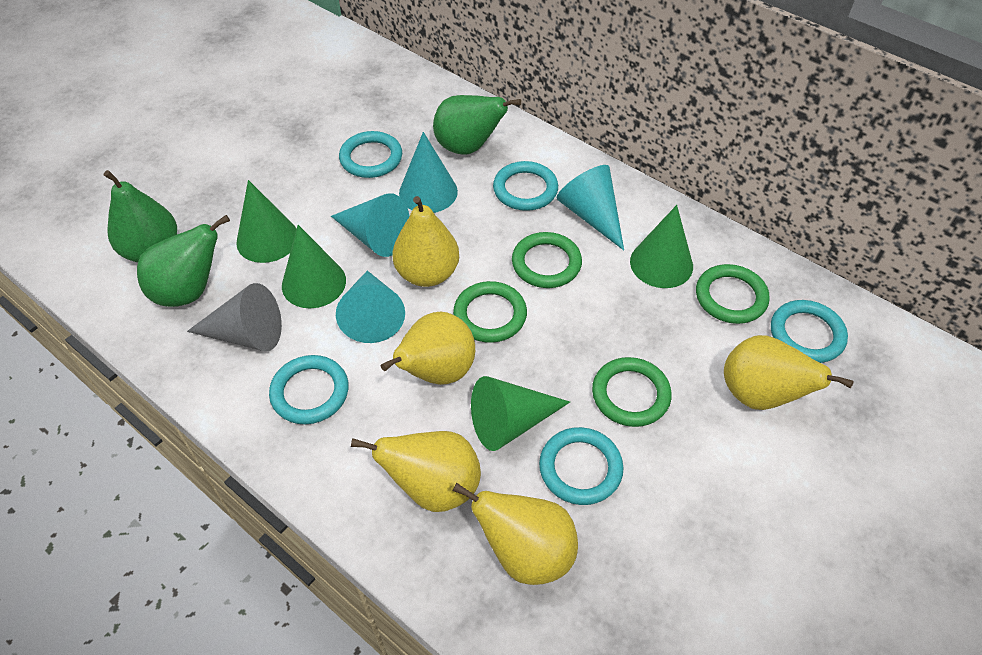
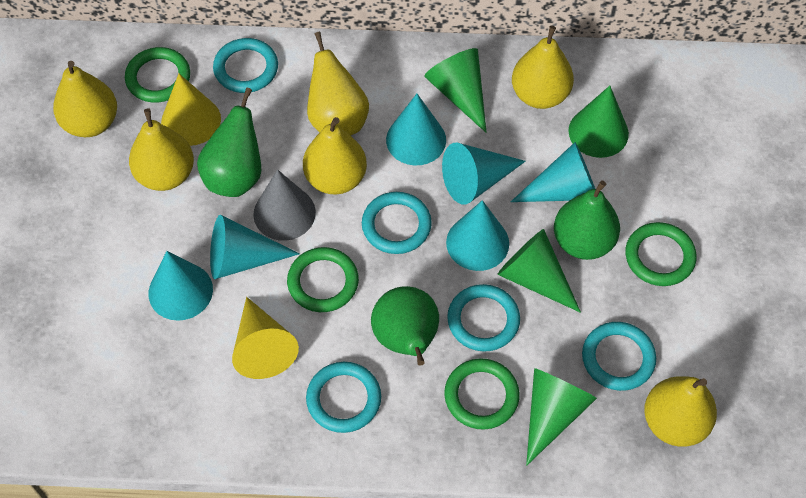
turquoise cone: [331,193,410,257] [336,271,405,343] [399,132,458,213] [557,165,624,250] = 4 -> [149,251,213,321] [210,215,299,279] [386,94,446,165] [442,143,526,205] [446,200,509,271] [511,142,595,202] = 6
yellow cone: none = 0 -> [161,74,221,146] [232,297,299,379] = 2
yellow pear: [351,431,481,512] [381,312,475,385] [392,196,459,287] [453,483,578,585] [724,335,854,410] = 5 -> [53,61,117,137] [129,108,194,191] [303,117,367,194] [307,32,369,136] [512,26,574,109] [644,376,717,447] = 6

